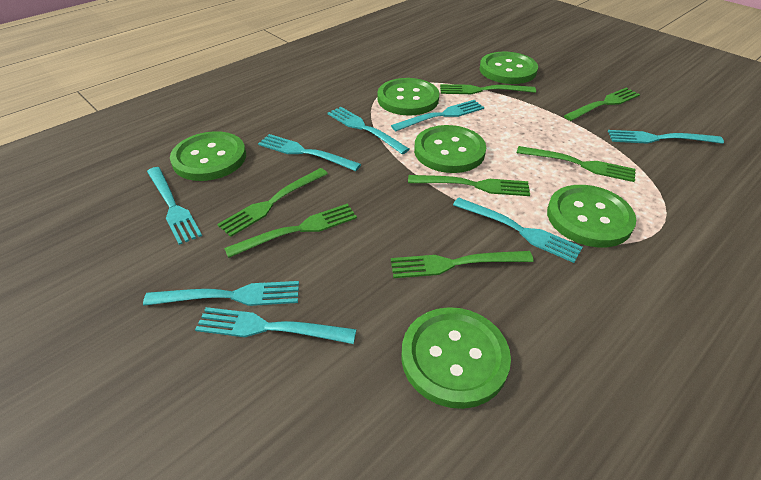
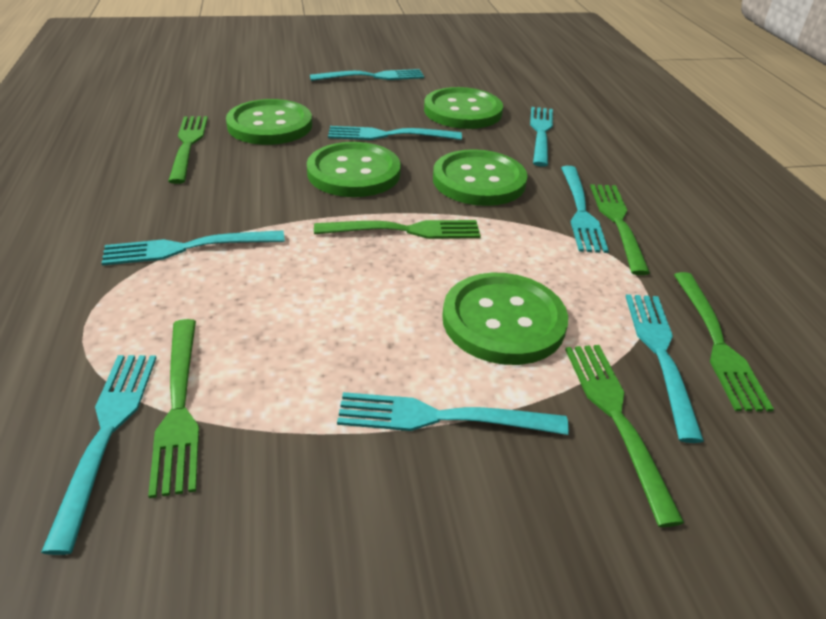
green button: [170,131,246,181] [377,78,440,116] [401,307,511,409] [414,125,486,173] [480,52,538,84] [547,185,636,247] = 6 -> [226,99,312,145] [307,142,401,197] [424,87,503,129] [433,149,528,206] [442,273,568,365] = 5
green fork: [217,168,328,237] [224,204,357,258] [391,251,534,278] [408,175,530,196] [440,84,536,94] [517,146,636,182] [564,87,640,121] = 7 -> [148,319,199,498] [168,116,208,184] [314,220,481,239] [565,345,684,527] [590,184,650,275] [674,272,774,412] = 6

